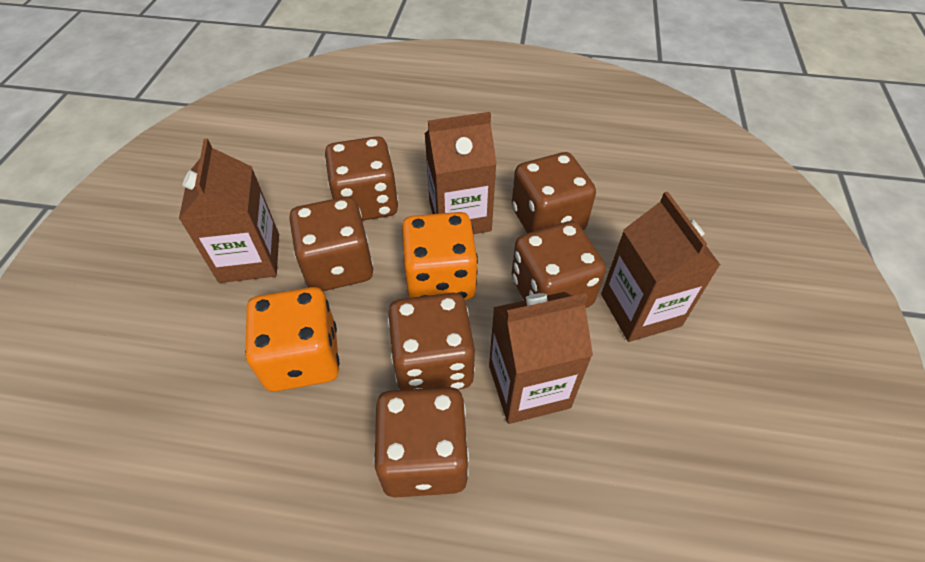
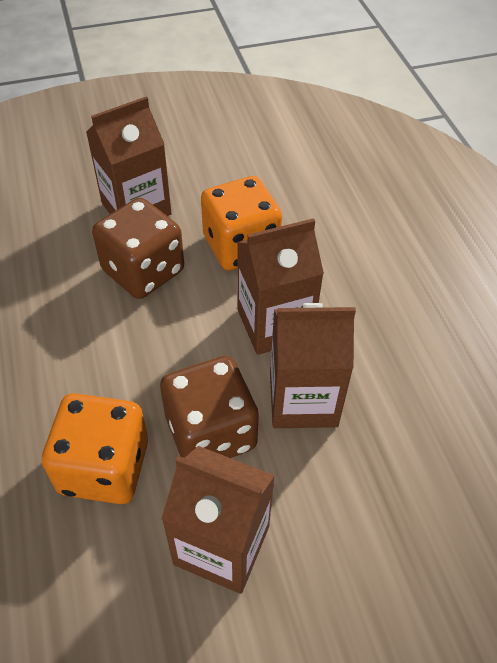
brown dice: [289,197,373,291] [325,136,398,221] [374,387,469,498] [388,292,475,390] [512,152,596,233] [512,221,606,308] = 6 -> [92,198,184,299] [160,356,259,458] = 2

